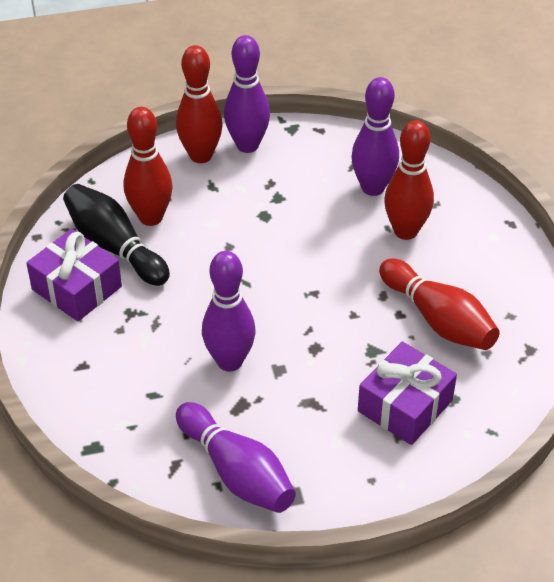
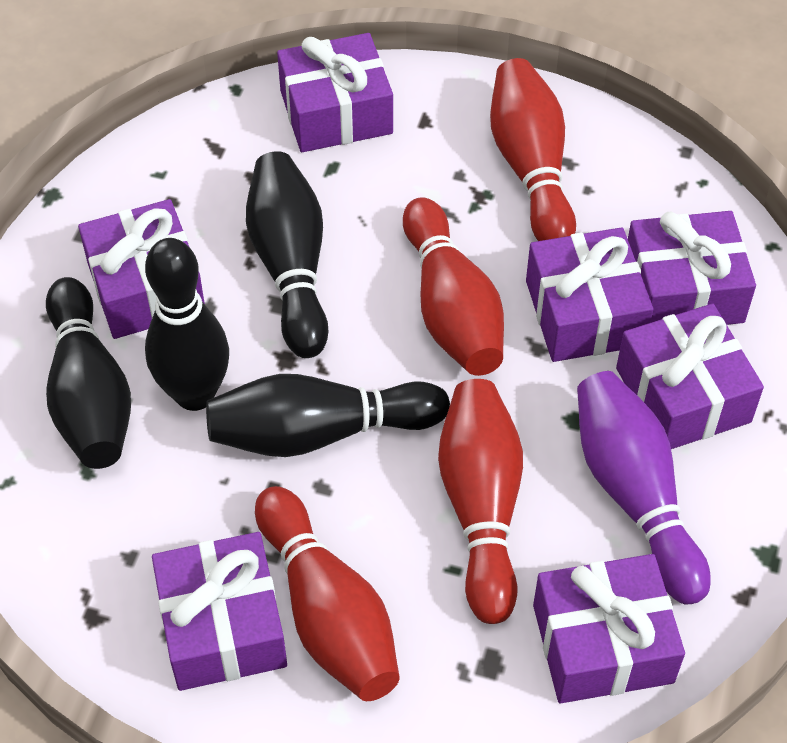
black bowling pin: [63,184,170,286] = 1 -> [46,277,131,469] [145,238,229,411] [206,374,450,457] [246,151,328,358] = 4
purple bowling pin: [176,402,296,513] [202,251,256,371] [224,35,270,153] [351,77,399,196] = 4 -> [577,371,711,605] = 1
purple gift: [26,229,122,321] [358,341,457,445] = 2 -> [78,199,205,339] [152,532,287,691] [277,33,393,152] [526,227,653,362] [533,554,685,703] [616,304,764,449] [628,211,756,325] = 7

